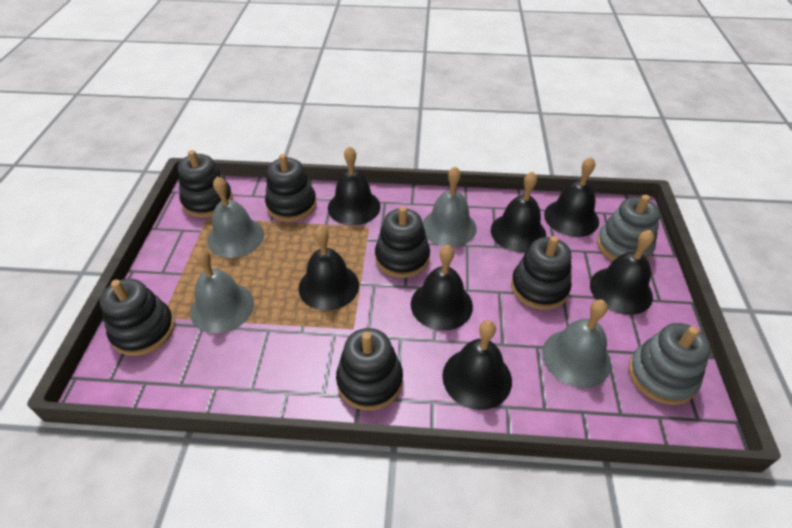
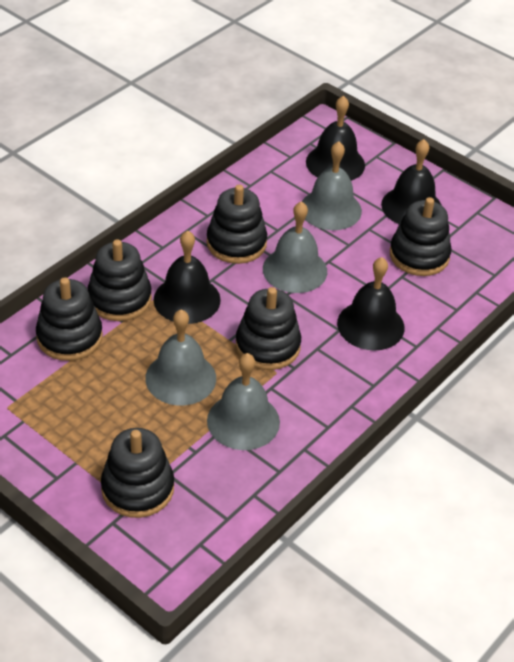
black bell: [299,226,359,311] [328,146,380,225] [411,245,473,331] [442,320,512,410] [491,171,546,253] [544,157,599,237] [590,230,654,315] = 7 -> [154,230,221,324] [306,96,365,181] [337,257,405,351] [381,139,441,225] = 4
grey stacking toy: [597,195,660,261] [629,323,711,405] = 2 -> none = 0

